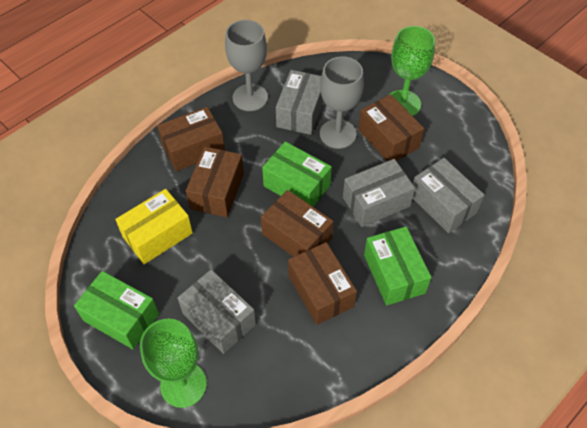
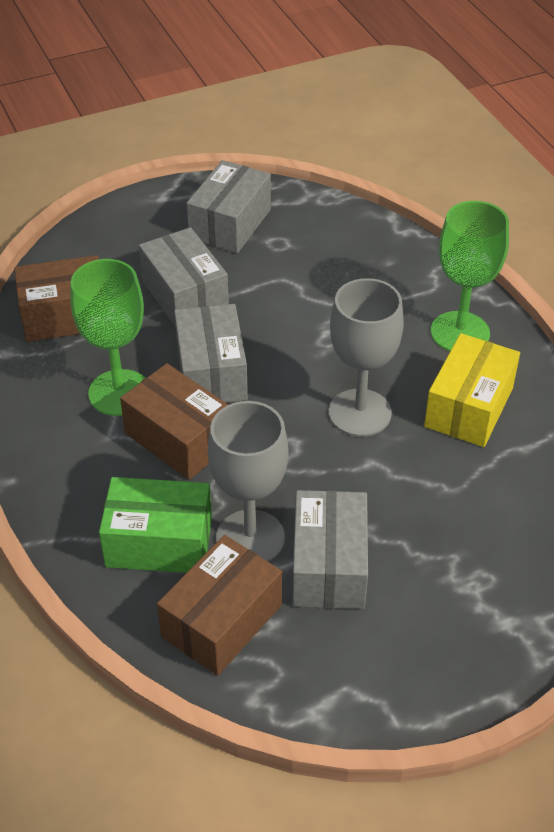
brown box: [157,107,225,171] [186,147,244,217] [261,190,334,257] [288,242,357,325] [358,94,424,161] = 5 -> [14,255,99,342] [120,363,228,480] [157,535,282,676] = 3
green box: [74,271,159,349] [262,141,332,207] [364,227,431,306] = 3 -> [99,477,212,573] = 1

